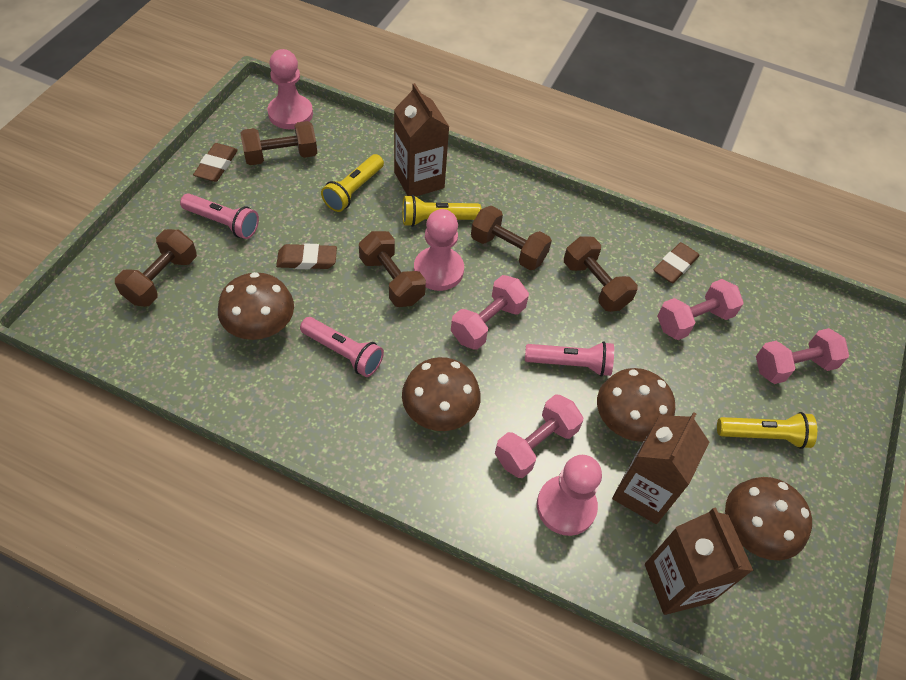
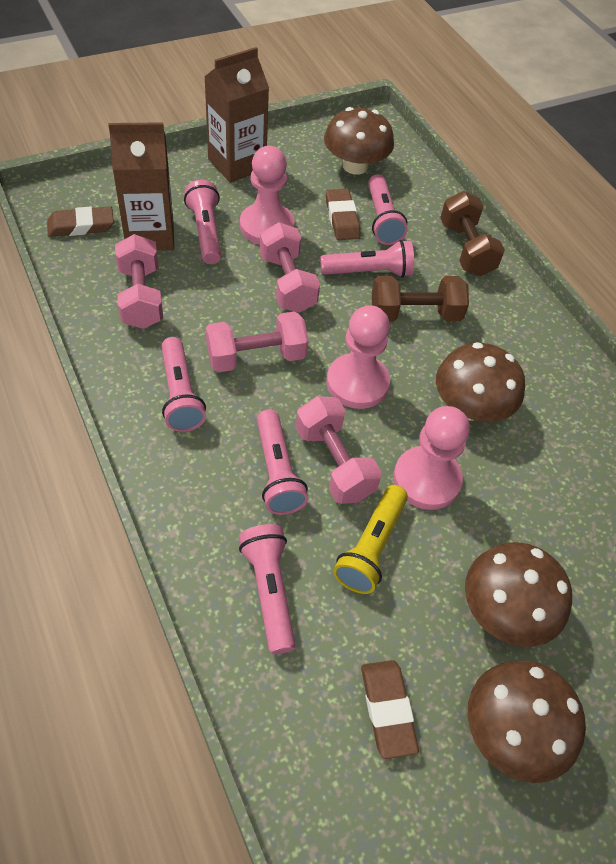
brown carton: [394,83,449,196] [612,412,709,524] [645,507,753,615] = 3 -> [108,122,174,251] [205,47,269,183] = 2
brown dumbbell: [115,229,197,307] [240,121,317,165] [359,231,426,307] [471,206,552,270] [564,237,638,312] = 5 -> [372,276,469,322] [440,191,505,276] = 2
pink flashlight: [180,193,259,239] [300,317,384,377] [525,341,614,377] = 3 -> [161,337,206,432] [184,180,221,264] [239,524,295,654] [257,409,308,515] [320,240,414,278] [368,174,408,245] = 6
yellow flashlight: [321,154,384,212] [402,195,481,227] [717,412,817,449] = 3 -> [333,485,408,594] = 1

